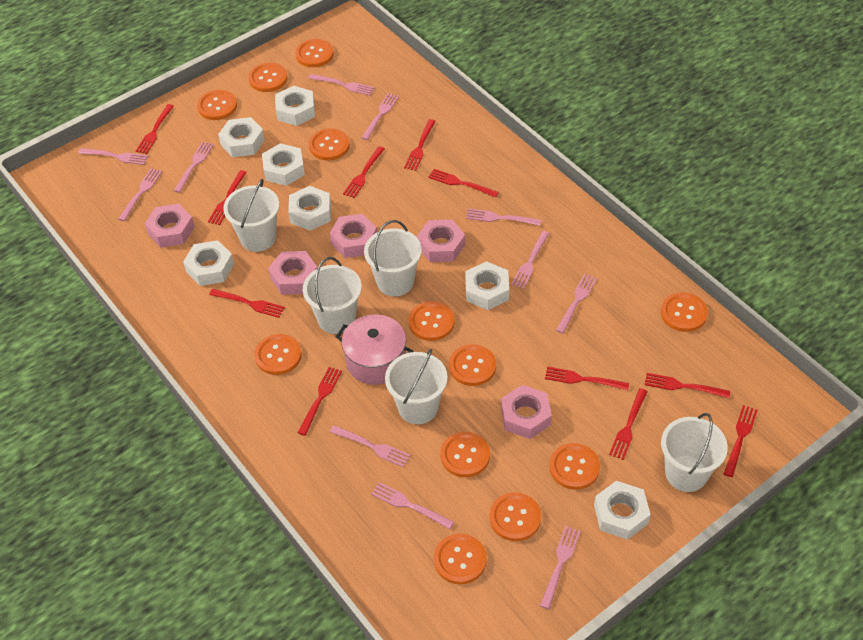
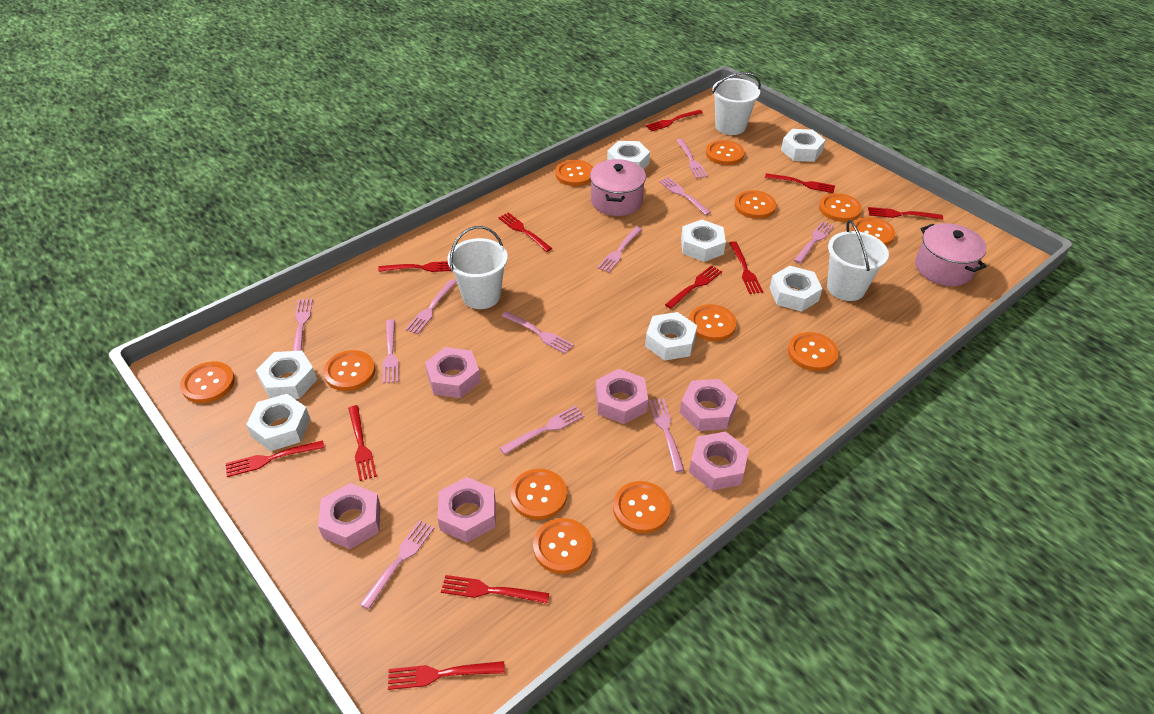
pink nut: [145,204,195,248] [268,251,317,295] [329,214,377,258] [417,220,465,262] [501,385,552,439] = 5 -> [318,483,381,549] [425,347,480,398] [438,477,496,543] [595,369,648,424] [680,379,738,431] [689,432,749,491] = 6
pink pot: [336,314,413,385] = 1 -> [590,159,646,216] [915,223,987,286] = 2
white bucket: [223,179,279,252] [303,257,362,334] [364,220,422,296] [385,349,448,424] [661,413,728,492] = 5 -> [447,226,508,309] [712,72,761,135] [827,220,889,301] = 3

